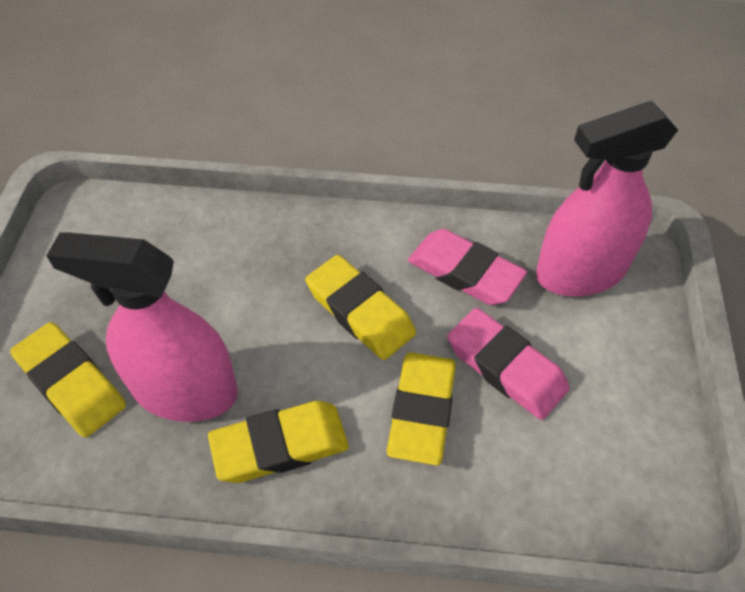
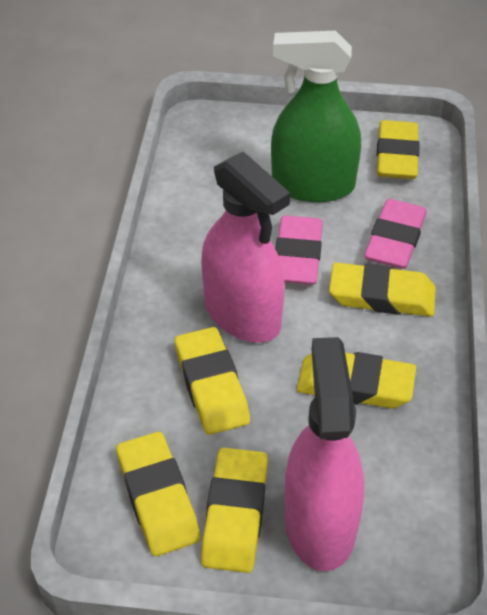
green spray bottle: none = 0 -> [271,31,361,202] = 1
yellow eraser: [10,322,126,438] [208,401,349,483] [305,255,416,360] [387,352,456,465] = 4 -> [116,432,200,556] [175,327,250,435] [201,448,268,573] [297,352,416,408] [329,262,436,317] [377,120,420,179] = 6

